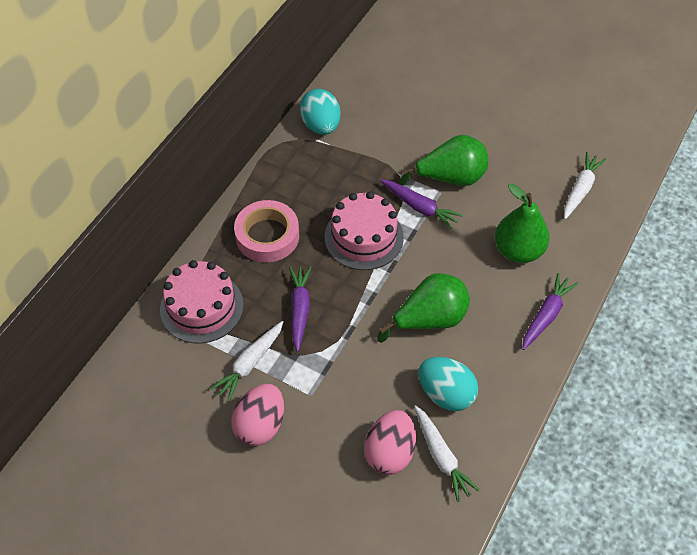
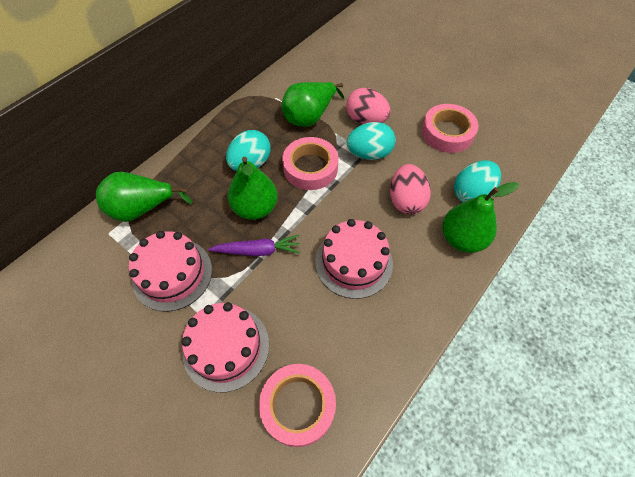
green pear: [378,273,470,343] [400,135,488,186] [495,184,550,263] = 3 -> [96,172,193,222] [228,157,278,220] [282,82,344,127] [442,182,519,253] = 4
pink cake: [160,260,244,344] [325,192,404,270] = 2 -> [129,231,212,312] [181,302,269,392] [315,219,393,299] = 3
pink tape: [234,200,299,262] = 1 -> [259,364,336,447] [282,137,339,190] [422,104,479,153] = 3
purple carrot: [289,266,312,352] [380,180,463,230] [522,273,578,350] = 3 -> [208,235,300,256] = 1
turquoise egg: [300,89,340,135] [418,357,478,411] = 2 -> [226,130,271,171] [347,122,396,160] [454,160,501,202] = 3
white carrot: [210,321,283,401] [414,405,480,502] [564,152,606,219] = 3 -> none = 0

